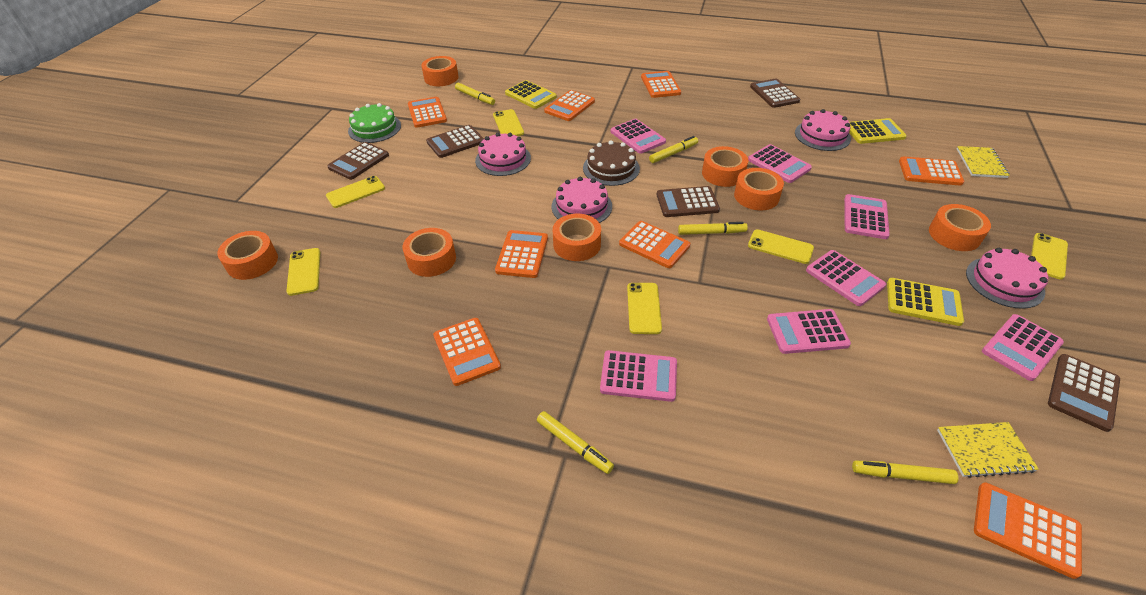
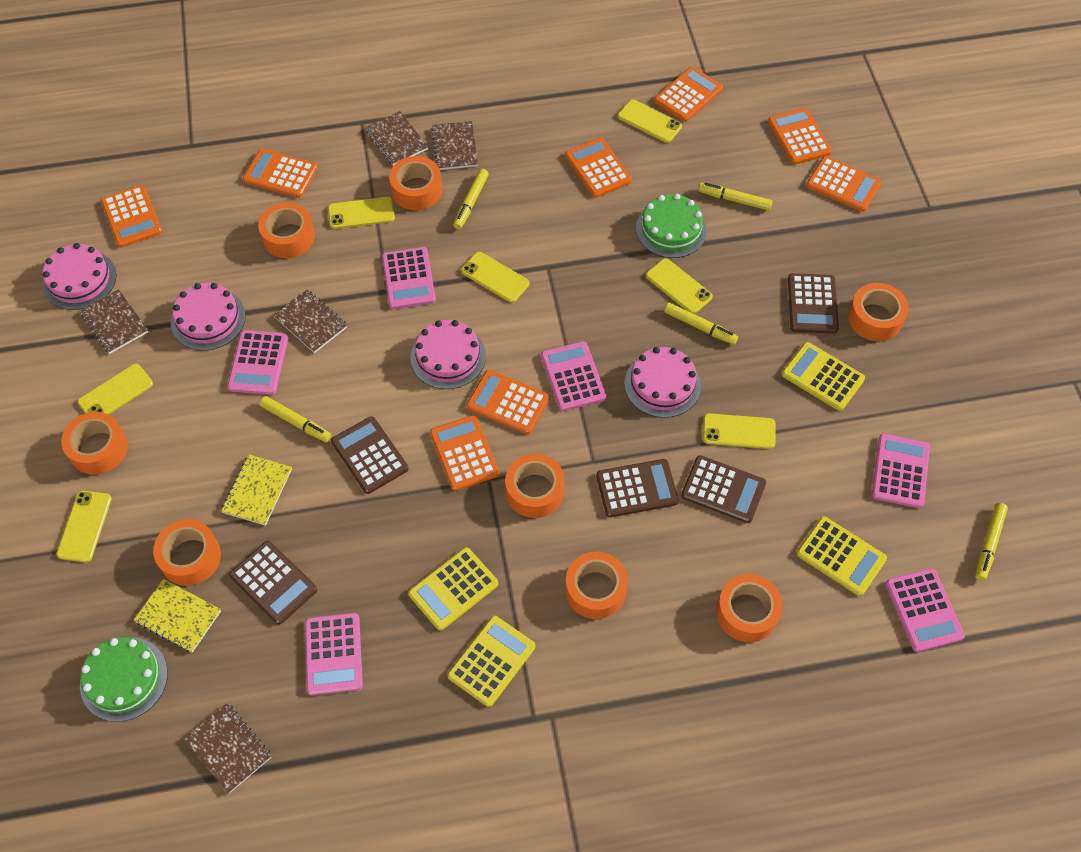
brown cake: [583,140,640,186] = 1 -> none = 0
brown notebook: none = 0 -> [80,289,148,354] [184,703,271,793] [274,290,347,353] [365,111,428,166] [431,121,478,170] = 5
green cake: [348,103,401,143] = 1 -> [80,637,168,722] [636,194,707,258] = 2
orange tape: [217,231,278,280] [403,228,456,277] [421,56,459,86] [553,214,601,261] [702,146,748,187] [734,168,784,210] [929,204,991,251] = 7 -> [61,412,128,475] [153,519,221,586] [258,202,315,258] [389,156,442,210] [505,454,565,518] [565,552,628,619] [716,574,783,642] [848,283,909,341] = 8
pink calculator: [600,350,677,402] [611,119,666,154] [748,144,812,183] [767,309,851,354] [806,250,886,306] [844,194,890,239] [982,314,1064,381] = 7 -> [227,330,288,395] [305,613,363,696] [382,247,436,309] [541,341,606,411] [872,434,930,508] [885,568,965,652] = 6
yellow calculator: [505,80,557,109] [849,118,907,144] [887,278,964,326] = 3 -> [408,547,498,631] [448,616,535,707] [782,342,865,411] [797,516,887,596] = 4
yellow phone: [286,248,320,296] [326,176,385,208] [493,109,524,136] [627,283,662,334] [748,229,814,264] [1031,233,1068,279] = 6 -> [57,491,112,562] [78,364,153,414] [328,197,395,229] [461,252,529,303] [618,99,682,143] [646,258,713,314] [703,413,776,449] = 7

